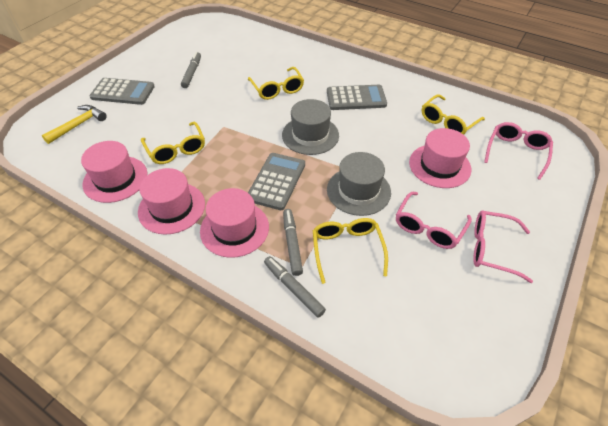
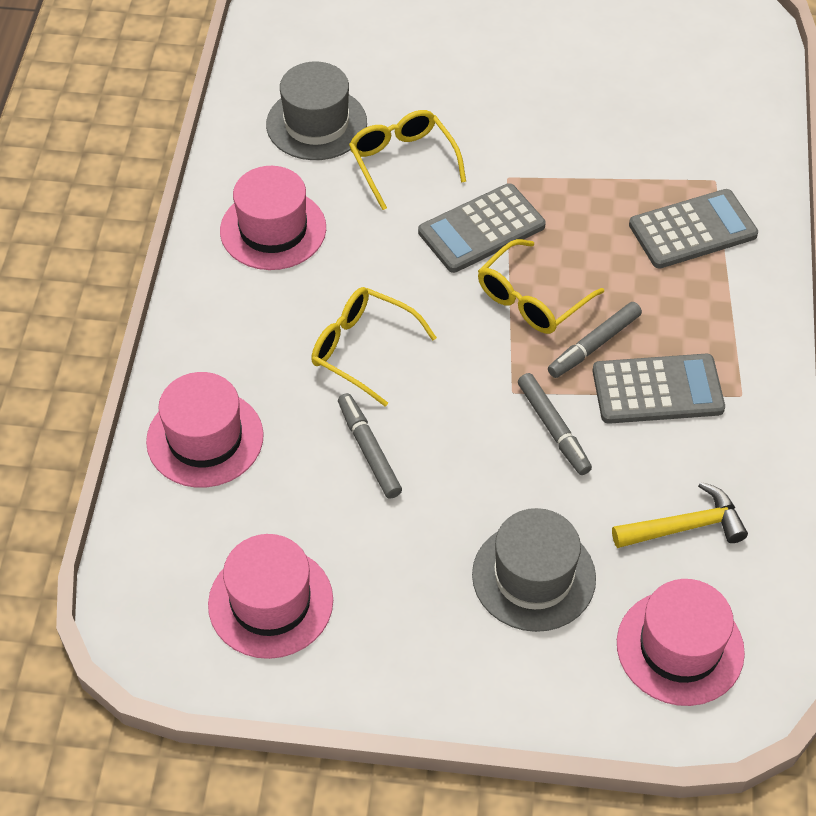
pink glasses: [396,192,472,249] [473,210,533,283] [484,122,553,180] = 3 -> none = 0
yellow glasses: [141,122,205,164] [248,67,304,100] [313,218,388,284] [422,94,485,135] = 4 -> [311,287,437,407] [349,110,466,210] [478,239,604,334] = 3

